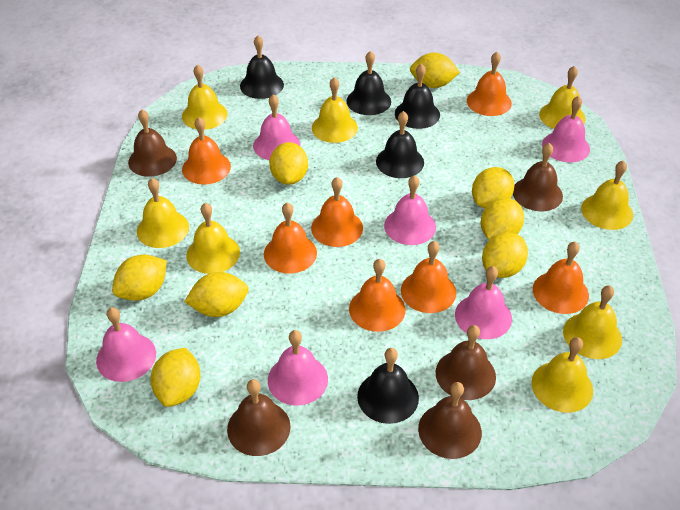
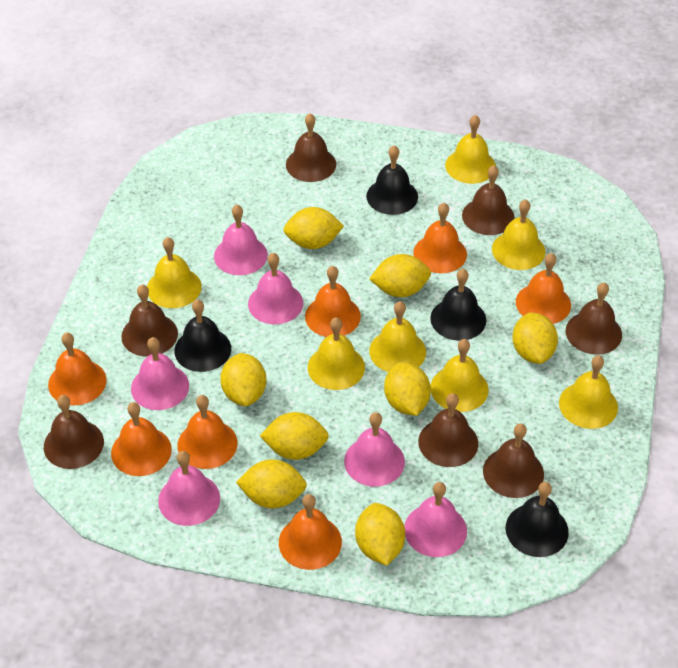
black bell: [240,36,284,99] [347,51,391,115] [357,348,419,424] [376,111,424,178] [395,64,440,129] = 5 -> [175,299,231,372] [366,145,418,215] [430,269,486,341] [506,482,569,557] = 4
brown bell: [128,110,177,177] [227,379,291,456] [418,382,482,459] [436,325,496,400] [513,143,563,211] = 5 -> [44,395,104,469] [121,285,178,357] [286,113,336,182] [418,393,478,467] [462,165,515,235] [483,424,544,498] [566,282,622,355] = 7
yellow bell: [137,178,189,248] [182,65,227,130] [186,203,240,274] [312,77,358,143] [532,337,593,413] [539,66,586,129] [563,285,622,359] [581,160,633,230] = 8 -> [147,237,202,308] [308,317,365,390] [369,301,426,372] [431,339,489,412] [445,115,496,184] [492,199,546,270] [559,356,618,429] = 7

